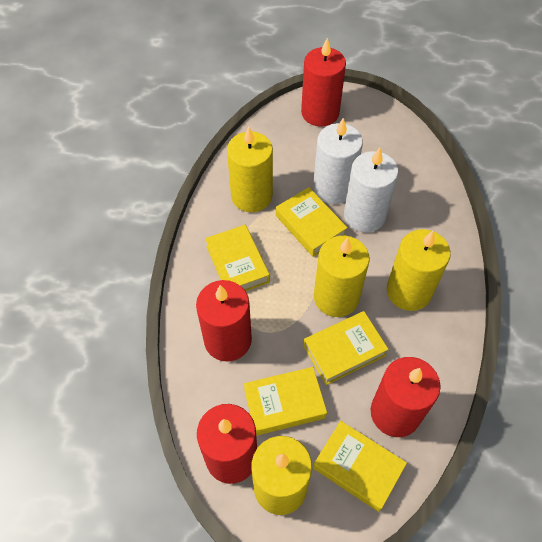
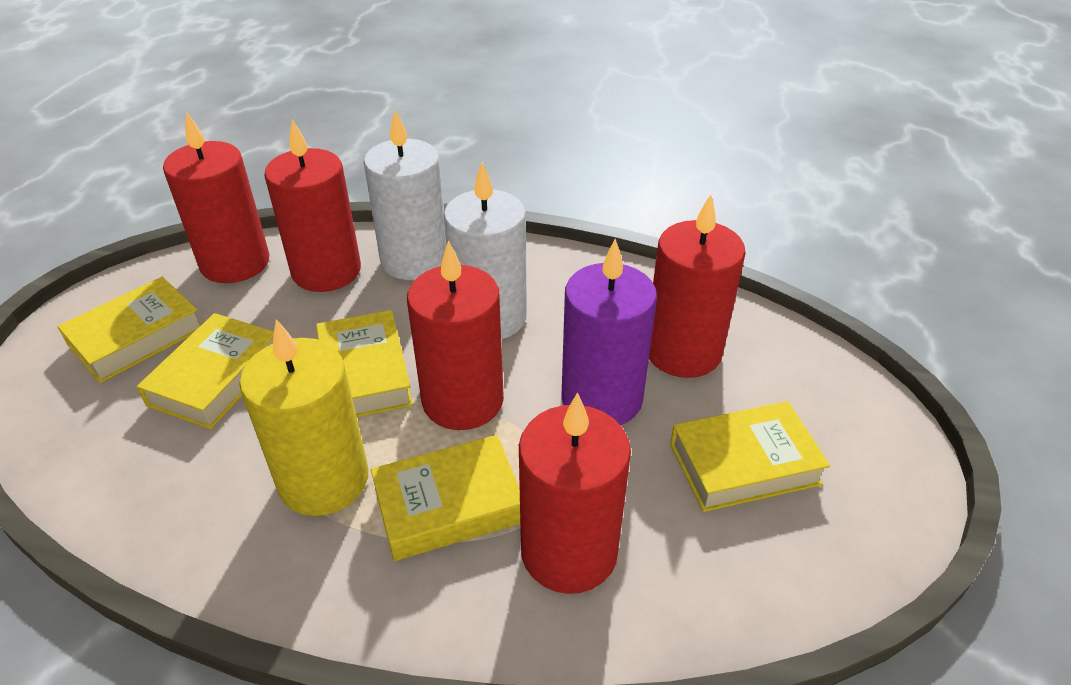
purple candle: none = 0 -> [561,239,657,425] = 1
red candle: [196,280,252,361] [197,404,257,484] [301,38,346,126] [371,357,441,437] = 4 -> [163,112,270,283] [264,119,361,292] [407,240,504,430] [519,392,631,594] [649,194,746,378] = 5
yellow candle: [227,127,273,212] [252,436,312,515] [314,236,370,317] [387,229,451,311] = 4 -> [239,319,368,516] = 1

